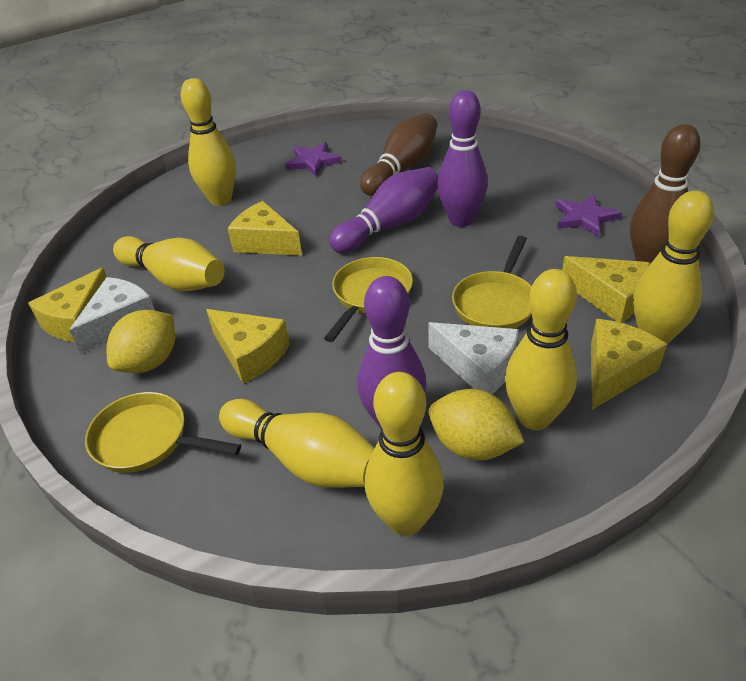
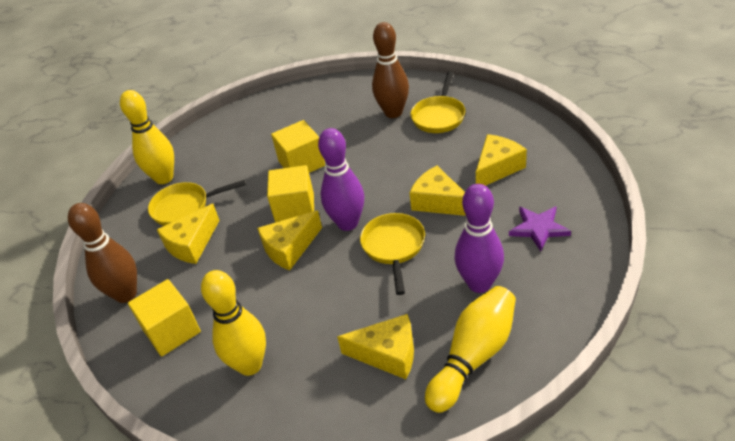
purple bowling pin: [329,167,438,253] [357,276,427,429] [437,90,488,227] = 3 -> [318,128,364,231] [454,184,504,293] = 2
purple star: [285,142,342,176] [555,194,622,237] = 2 -> [509,206,571,252] = 1
white cheese: [69,277,155,354] [428,322,519,394] = 2 -> none = 0
yellow bowling pin: [113,236,224,291] [181,78,236,206] [219,399,375,488] [365,372,444,536] [505,269,577,430] [633,190,714,345] = 6 -> [120,90,174,184] [201,270,266,376] [425,286,516,413] = 3
yellow cube: none = 0 -> [128,279,201,357] [267,165,314,223] [271,120,325,173] = 3
yellow lemon: [106,310,175,373] [429,389,524,460] = 2 -> none = 0

